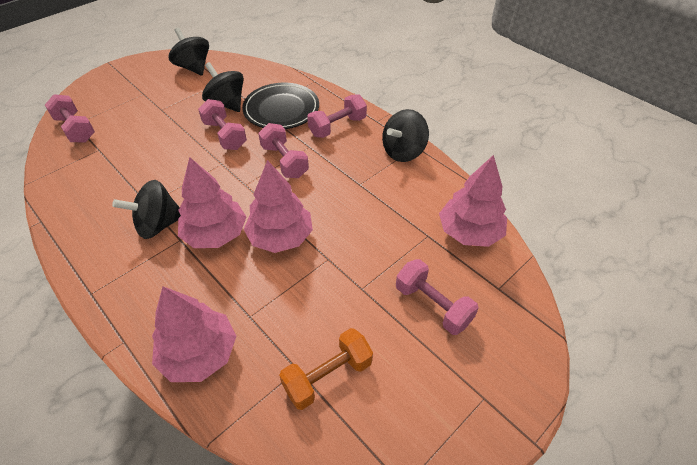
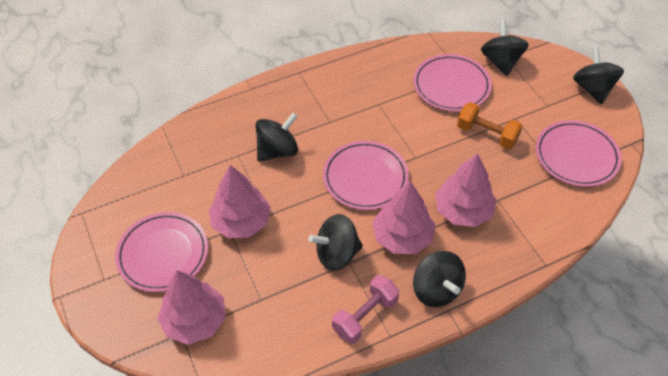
black plate: [242,83,319,129] = 1 -> none = 0
black spinning top: [112,180,181,239] [169,28,209,75] [202,62,244,112] [382,109,429,162] = 4 -> [256,113,298,162] [308,214,363,271] [413,251,466,307] [481,20,529,76] [573,46,624,104] = 5
pink dumbbell: [45,94,95,143] [198,99,247,150] [258,123,309,178] [307,94,367,138] [396,259,479,335] = 5 -> [332,275,399,344] = 1
pink plate: none = 0 -> [115,212,208,292] [323,141,409,210] [413,54,492,112] [536,120,622,187] = 4

